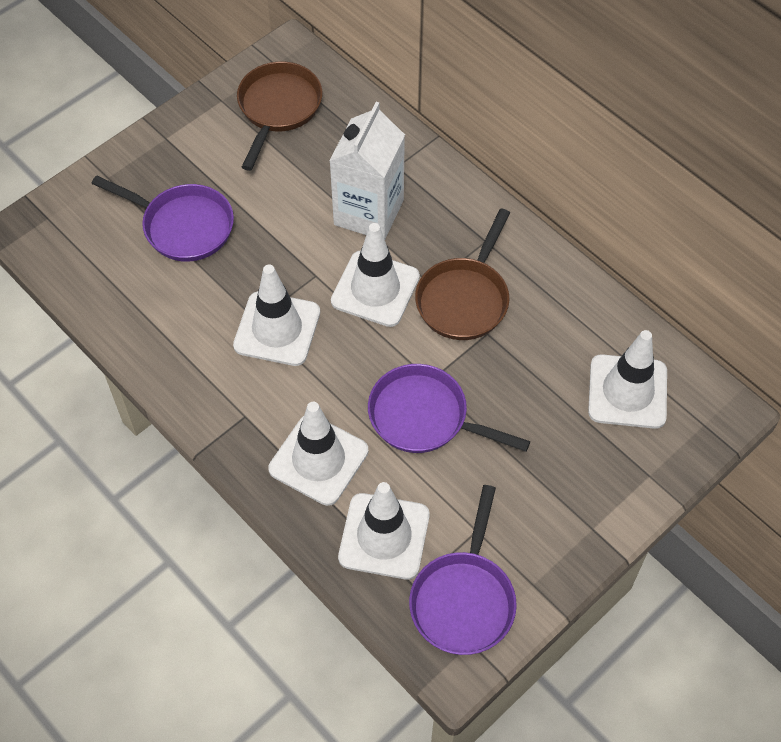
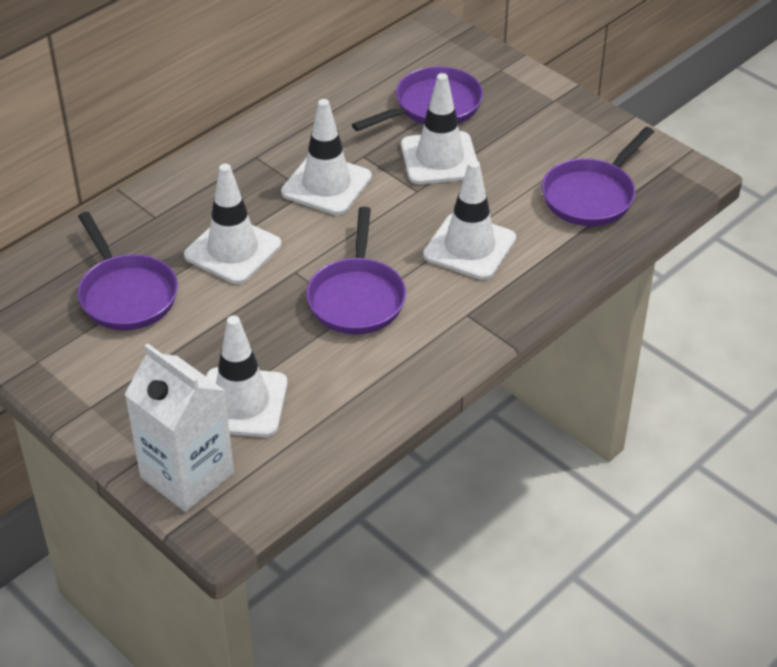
brown pan: [237,62,323,171] [415,208,510,340] = 2 -> none = 0
purple pan: [91,175,234,262] [368,364,530,453] [409,485,517,655] = 3 -> [77,212,178,330] [306,207,406,334] [352,66,483,131] [542,127,654,226] = 4

